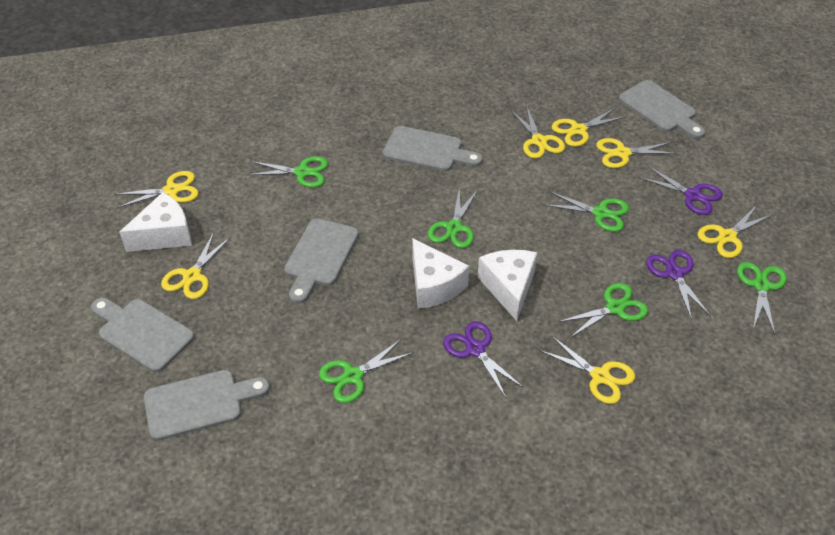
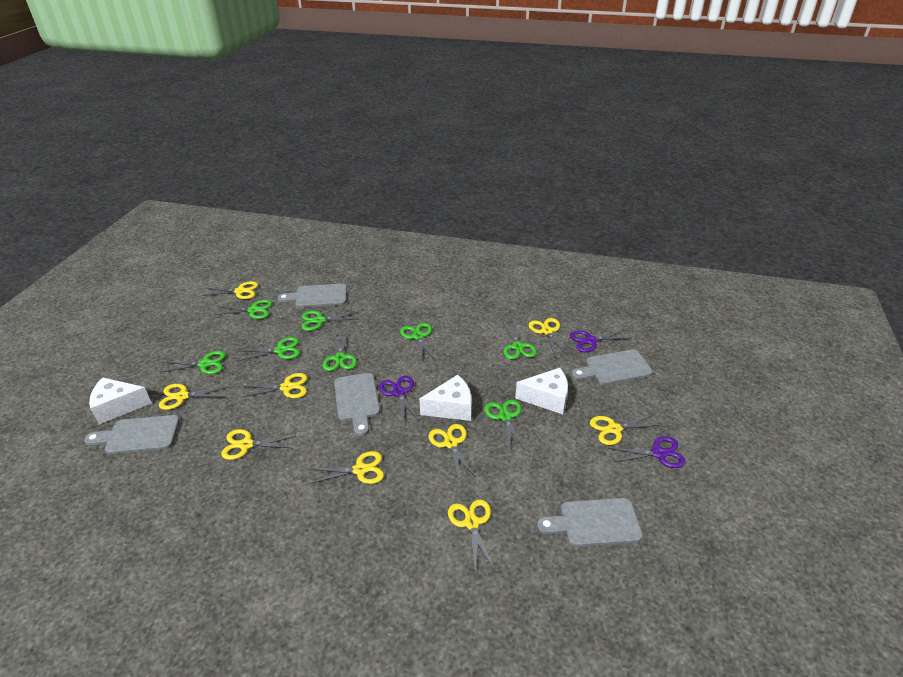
green scissors: [247,156,328,188] [319,339,414,403] [428,188,478,248] [544,192,629,232] [558,283,648,338] [737,262,787,334] = 6 -> [160,351,226,374] [214,300,272,319] [238,337,300,361] [302,311,359,331] [323,331,357,371] [400,323,435,362] [485,399,525,452] [502,320,537,360] = 8
yellow scissors: [114,171,199,208] [161,232,231,299] [511,107,565,158] [539,336,635,404] [552,108,625,147] [596,138,678,168] [698,205,772,258] = 7 -> [159,384,228,410] [202,281,258,299] [221,429,296,460] [242,373,307,398] [309,451,384,484] [429,424,476,479] [448,499,495,572] [529,318,568,357] [590,414,660,445] = 9

